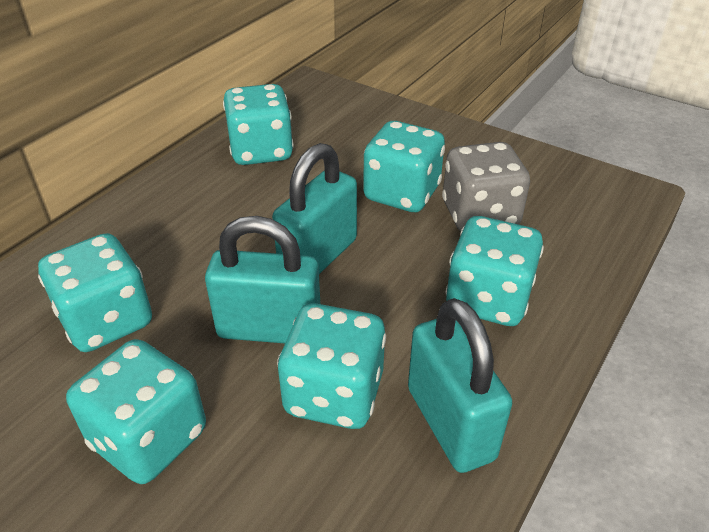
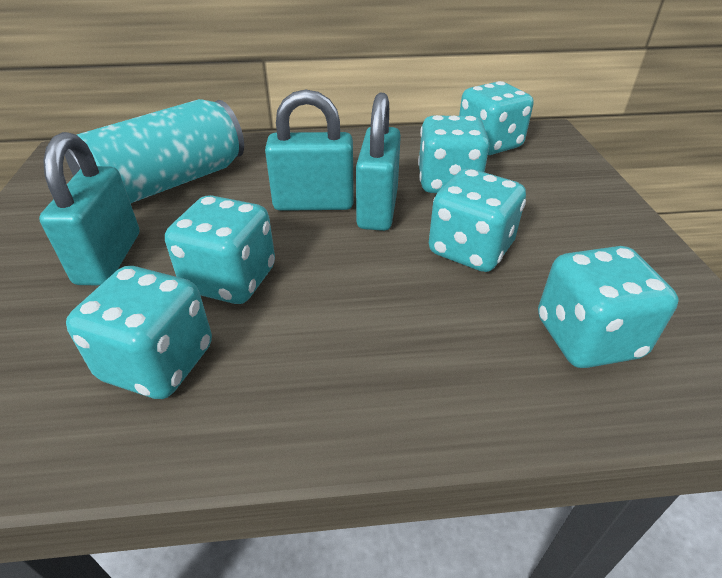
grey dice: [442,142,530,231] = 1 -> none = 0
turquoise can: none = 0 -> [65,99,244,203] = 1

